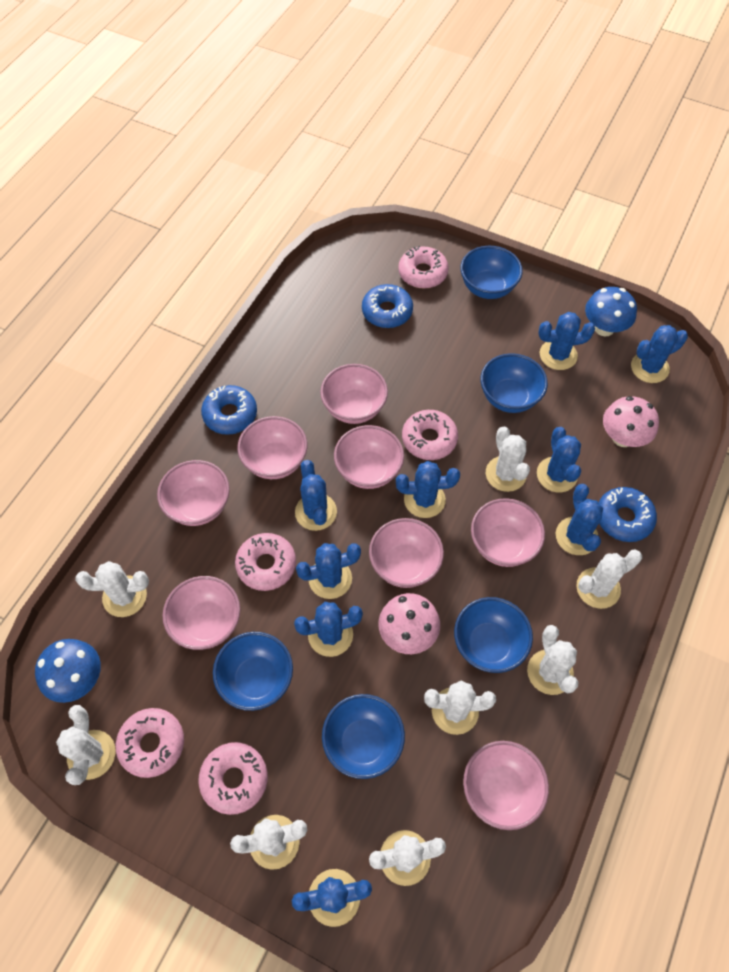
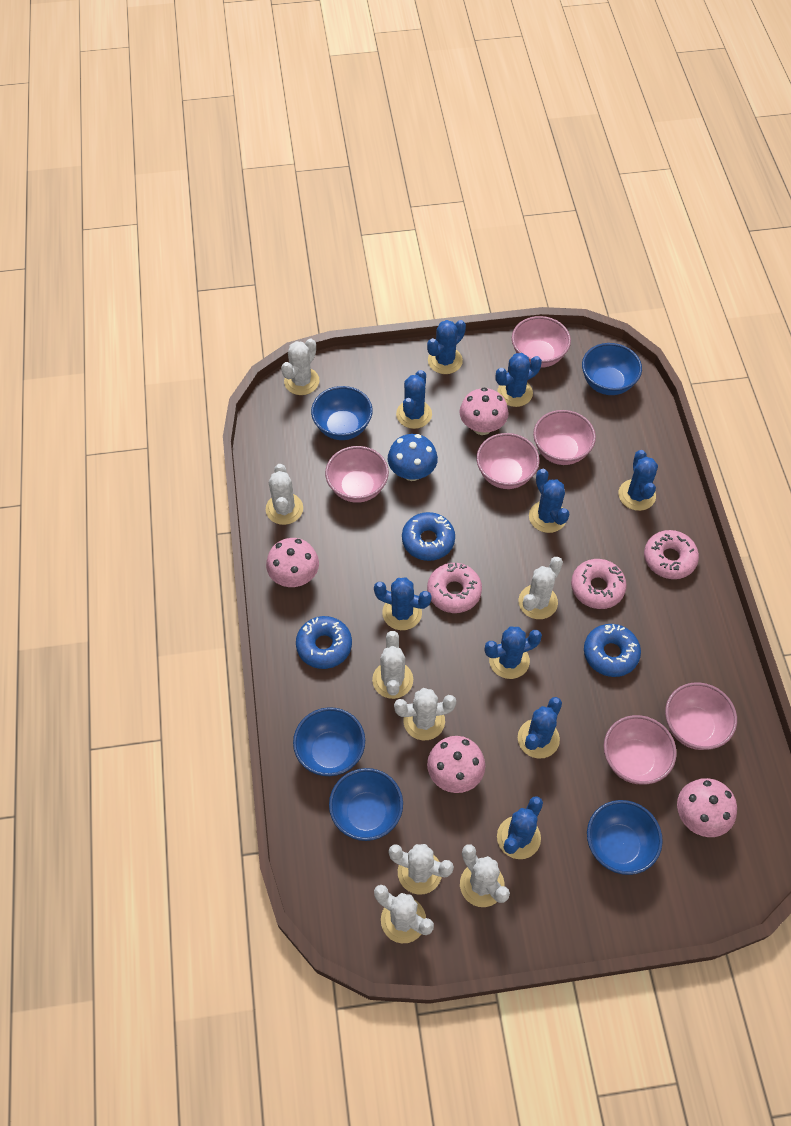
blue mushroom: [35,639,101,703] [585,287,637,337] = 2 -> [388,434,438,481] = 1
pink bowl: [157,460,230,526] [162,576,240,650] [237,416,307,479] [320,364,388,424] [334,425,404,489] [369,518,444,588] [463,741,549,830] [471,498,545,567] = 8 -> [325,446,389,503] [476,433,539,489] [512,316,571,368] [533,410,596,465] [604,715,677,785] [665,682,737,750] = 6
pink donut: [116,708,184,778] [198,742,268,815] [235,533,296,591] [398,246,449,288] [402,410,458,460] = 5 -> [427,563,482,613] [571,559,627,609] [644,530,699,579] = 3
pink mushroom: [378,593,440,654] [603,396,659,447] = 2 -> [266,538,319,587] [427,736,485,793] [460,388,508,435] [677,778,737,837] = 4

